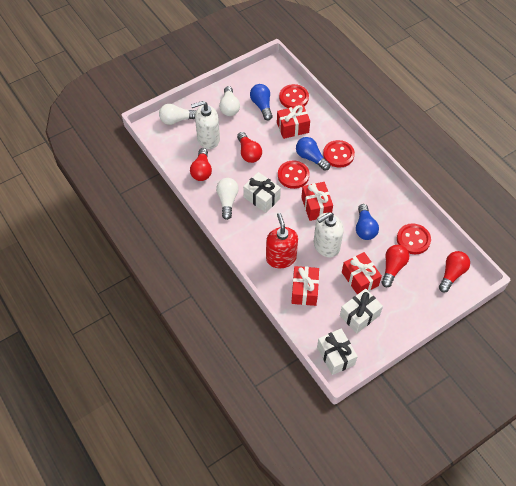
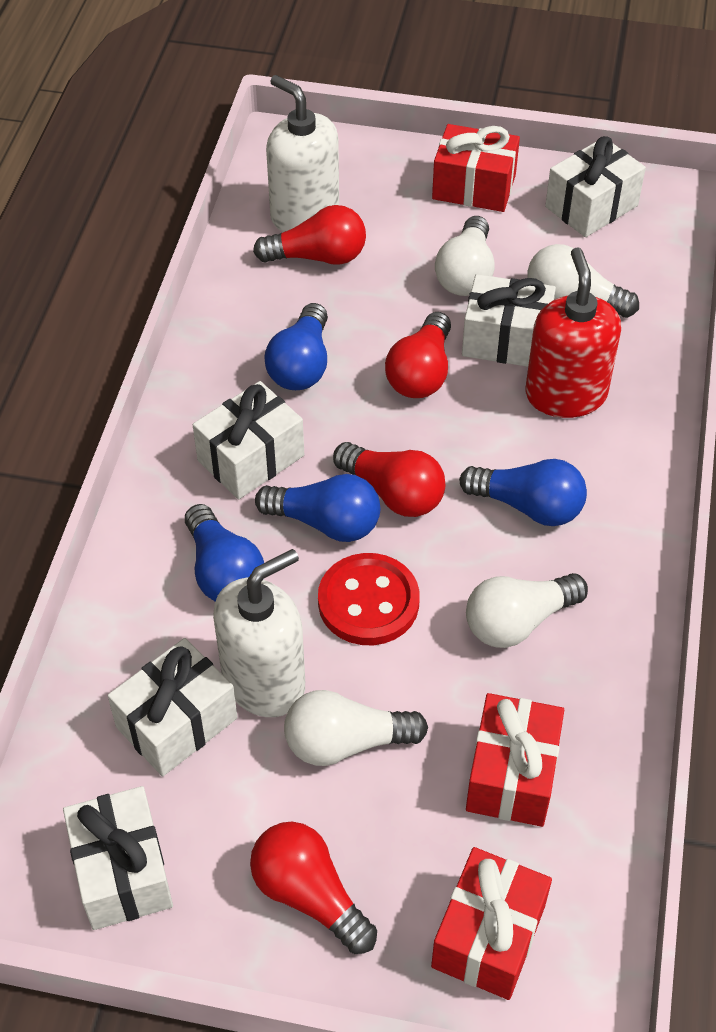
blue light bulb: [250,84,273,120] [296,137,330,171] [356,204,379,240] = 3 -> [185,504,264,602] [255,474,380,542] [264,303,328,390] [459,459,587,526] = 4
red button: [278,160,310,189] [279,84,309,108] [323,140,355,168] [397,223,431,255] = 4 -> [318,553,420,645] = 1
red gift: [277,105,310,139] [291,266,319,306] [301,182,333,221] [342,252,382,295] = 4 -> [431,847,552,1000] [432,124,520,212] [466,693,564,827] = 3
white gift: [243,172,281,213] [317,328,358,375] [340,289,383,334] = 3 -> [63,786,173,930] [108,638,238,776] [193,381,304,499] [462,274,556,367] [545,136,646,237] = 5
white light bulb: [159,104,196,125] [216,178,239,220] [219,86,240,116] = 3 -> [284,690,428,766] [435,216,495,296] [466,573,588,648] [528,244,639,318] = 4

